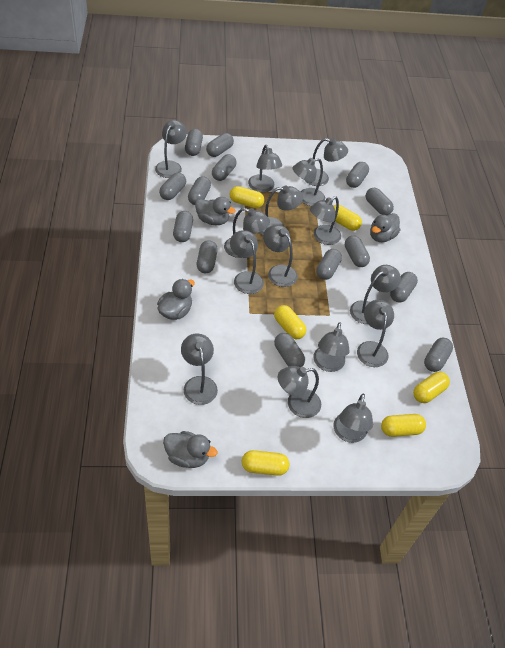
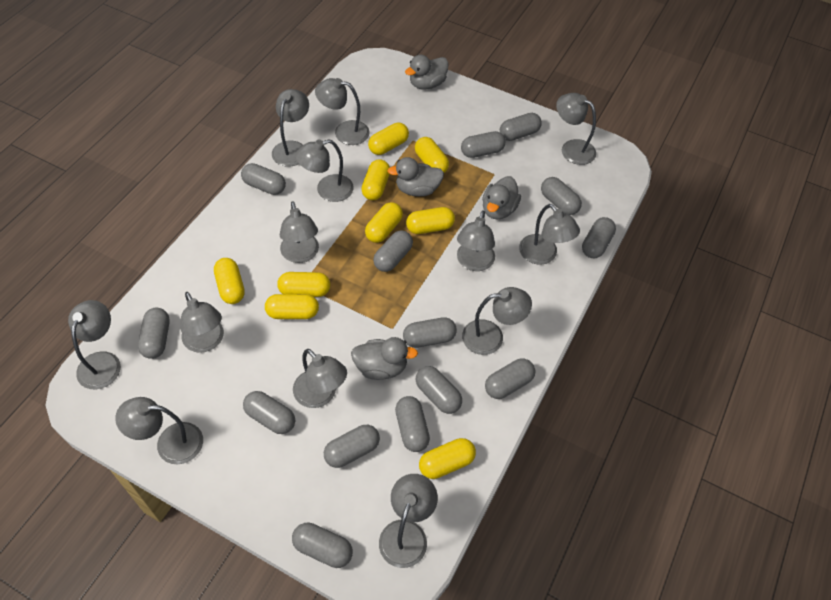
grey lamp: [155,120,187,178] [181,333,218,405] [224,208,270,258] [230,230,264,294] [248,144,282,193] [259,185,303,235] [263,225,298,287] [278,366,321,418] [293,158,325,206] [306,138,348,186] [310,196,341,245] [313,322,350,372] [333,394,373,443] [350,265,401,324] [357,300,394,367] = 15 -> [68,300,121,389] [115,397,203,464] [181,292,224,353] [272,89,309,167] [280,201,319,263] [293,349,347,408] [295,139,354,202] [315,78,370,145] [379,474,438,568] [457,210,495,271] [462,287,532,355] [519,204,580,265] [556,93,596,165] = 13
yellow capsule: [230,186,264,208] [242,450,289,476] [274,305,306,339] [334,205,362,231] [381,414,426,437] [413,372,450,403] = 6 -> [214,258,245,304] [265,294,319,319] [277,272,330,297] [361,159,390,200] [365,202,403,243] [368,123,409,155] [406,207,455,234] [415,137,449,173] [419,438,476,479] = 9

